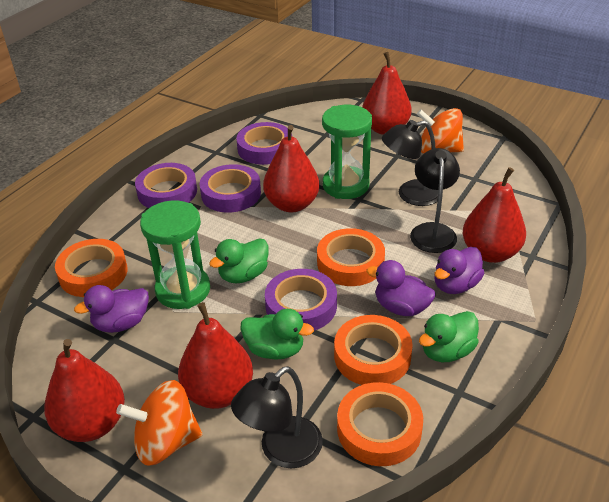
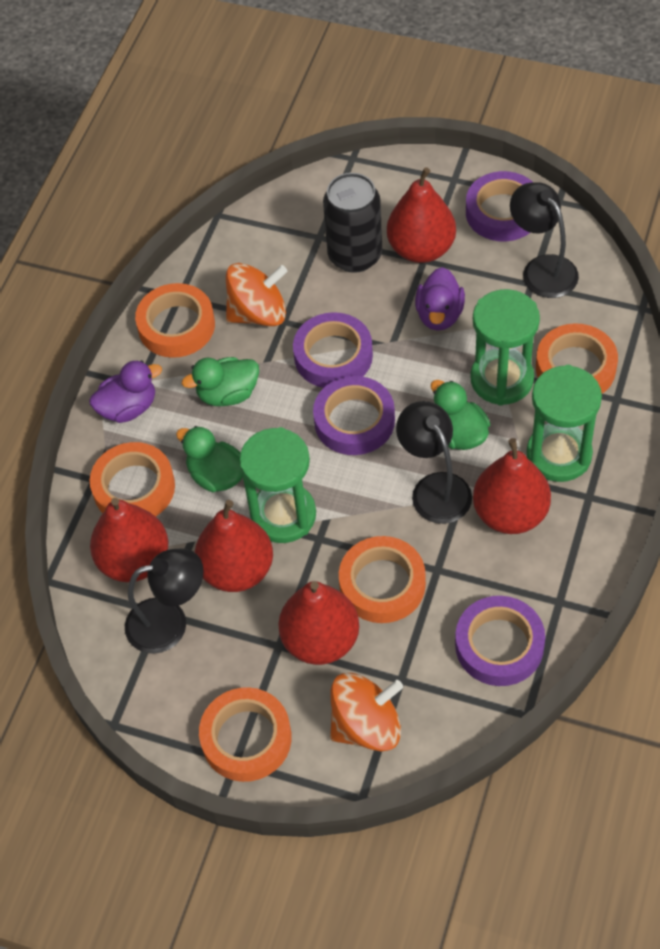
black can: none = 0 -> [323,173,382,273] = 1
green hourglass: [140,201,210,309] [322,105,372,199] = 2 -> [239,427,316,543] [470,289,540,406] [526,365,602,482] = 3
orange tape: [55,239,127,297] [317,228,385,286] [334,315,413,385] [337,382,423,466] = 4 -> [90,442,175,517] [135,283,215,358] [199,687,292,782] [339,536,426,623] [536,323,618,394] = 5
purple duck: [74,285,149,333] [366,260,435,316] [435,247,484,294] = 3 -> [89,360,162,423] [415,267,465,331] = 2

